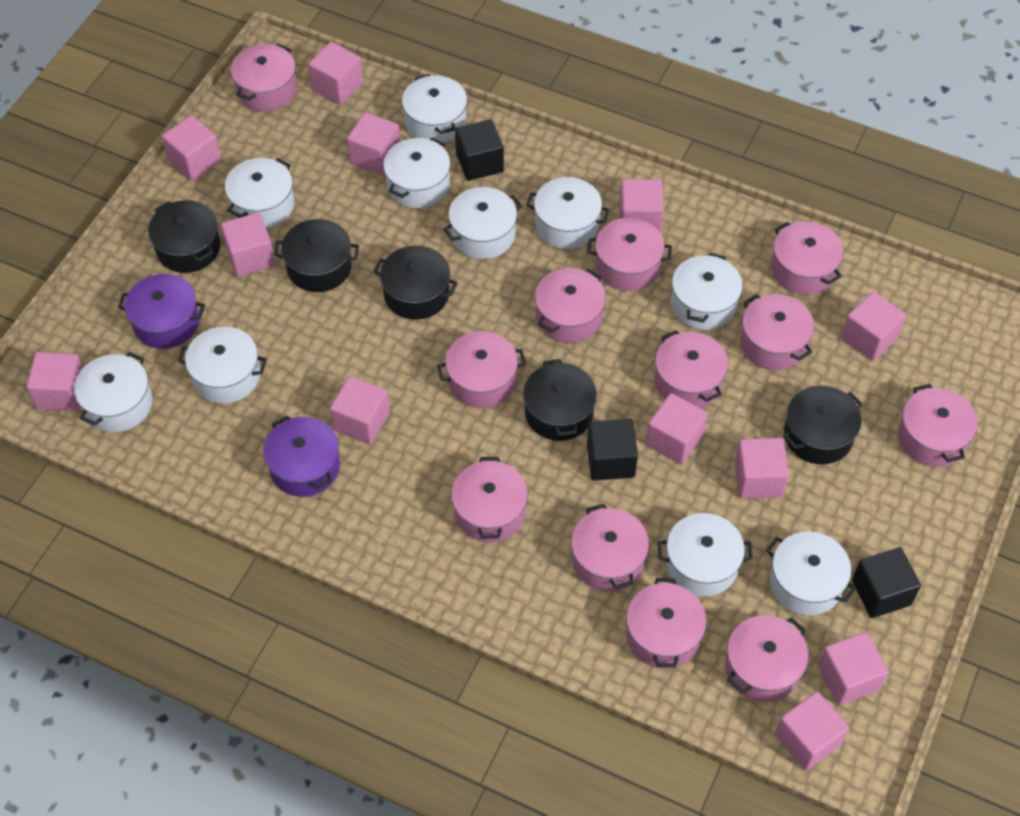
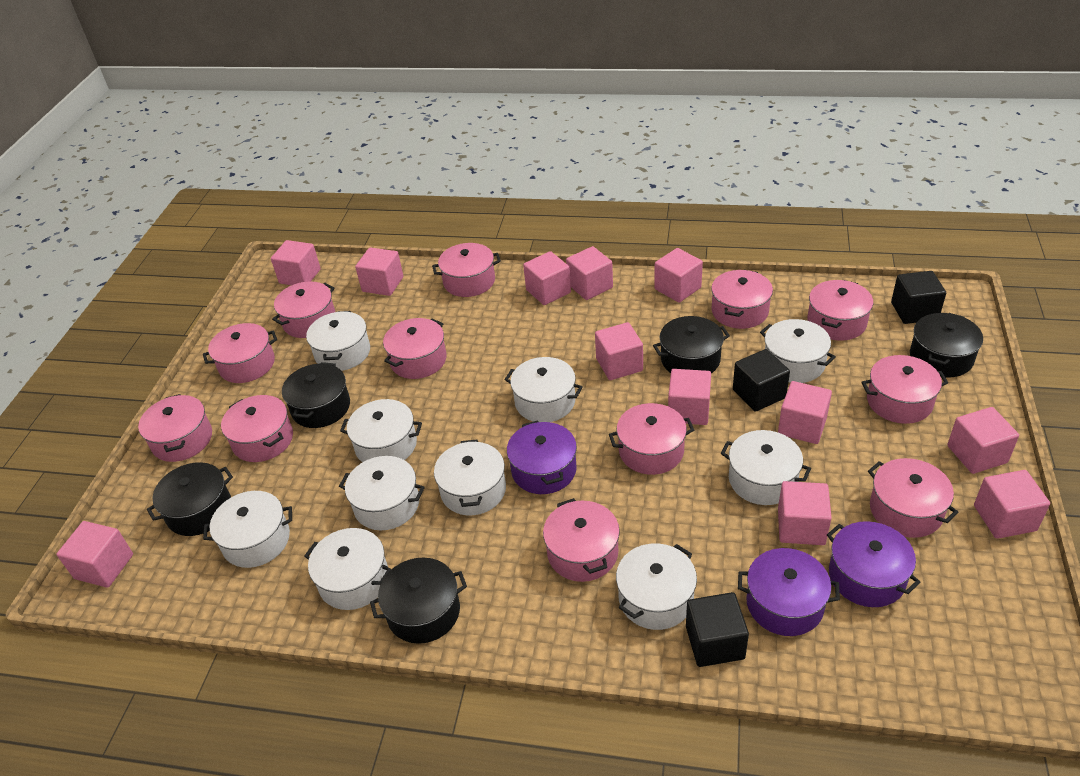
purple pot: [118,274,205,349] [263,415,340,497] = 2 -> [507,420,577,494] [738,548,840,636] [827,521,920,607] = 3

